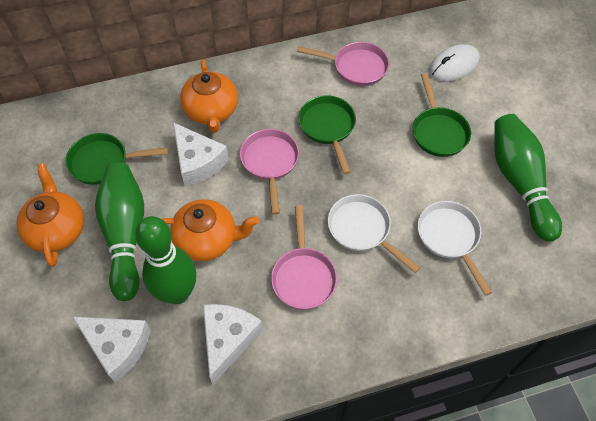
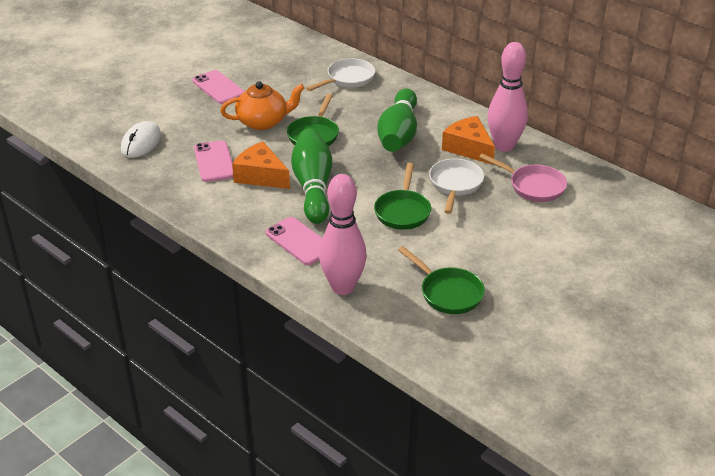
green bowling pin: [95,163,144,301] [135,216,196,304] [494,114,562,242] = 3 -> [291,128,332,224] [377,89,417,152] = 2
orange cheese: none = 0 -> [232,142,290,189] [442,116,495,165] = 2
orange teapot: [16,163,84,267] [162,199,259,261] [180,59,238,133] = 3 -> [220,81,305,130] = 1
pink bowling pin: none = 0 -> [319,174,367,295] [488,42,528,152] = 2
pink pan: [240,129,299,215] [271,205,337,310] [297,42,389,86] = 3 -> [479,153,567,202] = 1
pink phone: none = 0 -> [192,70,245,104] [194,140,233,182] [266,217,322,265] = 3
white cheese: [72,316,151,383] [173,122,229,187] [203,304,263,384] = 3 -> none = 0

